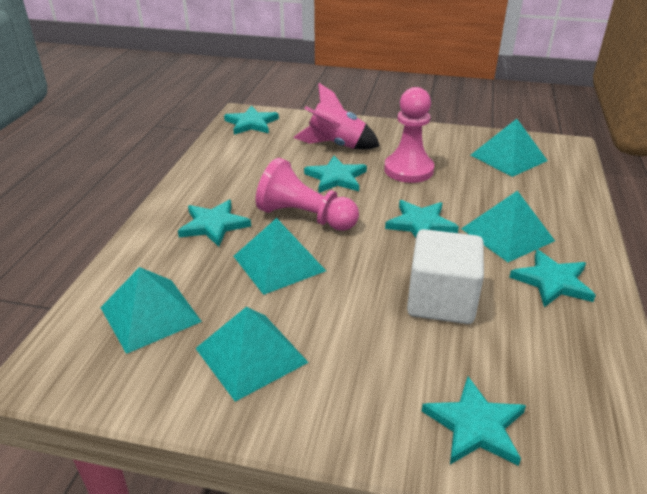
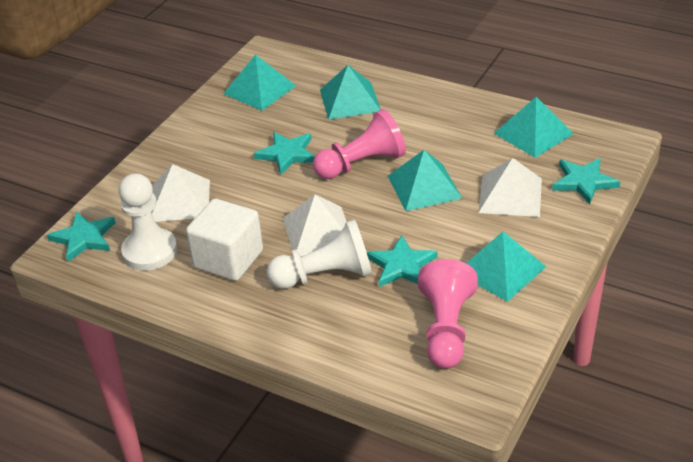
pink rocket: [293,83,380,150] = 1 -> none = 0
turquoise star: [178,200,251,247] [224,106,279,135] [304,156,367,193] [385,200,459,238] [422,377,526,466] [509,249,596,307] = 6 -> [47,212,116,262] [254,132,315,175] [367,235,437,287] [552,158,620,204] = 4
white pawn: none = 0 -> [119,173,177,271] [267,219,372,289] = 2
white pyramid: none = 0 -> [151,164,210,222] [283,194,347,256] [478,158,542,217] = 3

